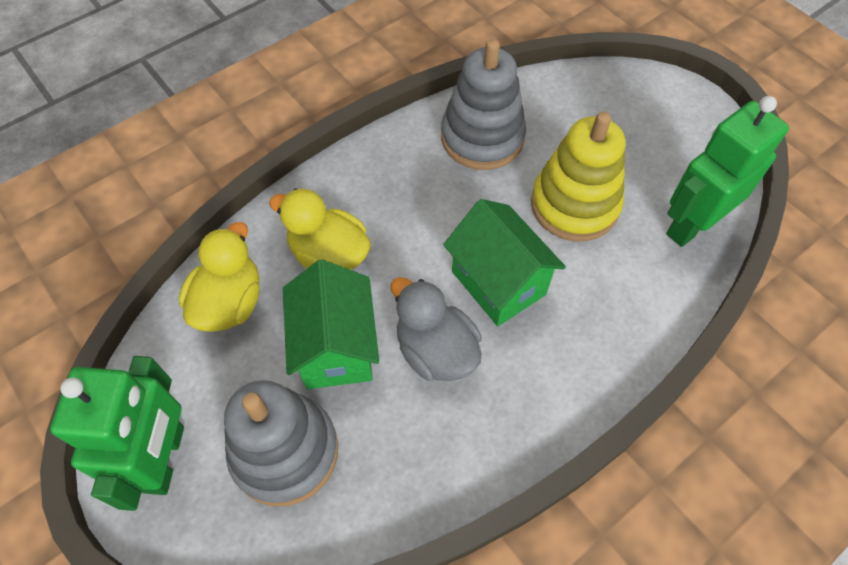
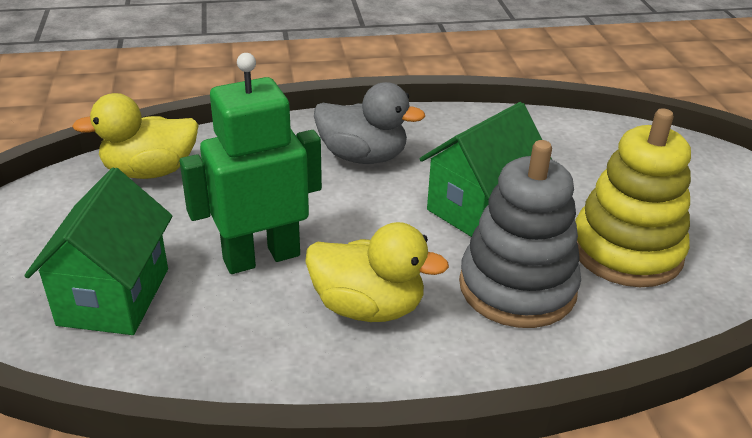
green robot: [50,356,184,511] [666,96,789,247] = 2 -> [180,53,322,274] = 1
grey stacking toy: [224,380,338,506] [441,39,526,170] = 2 -> [459,140,581,328] = 1

